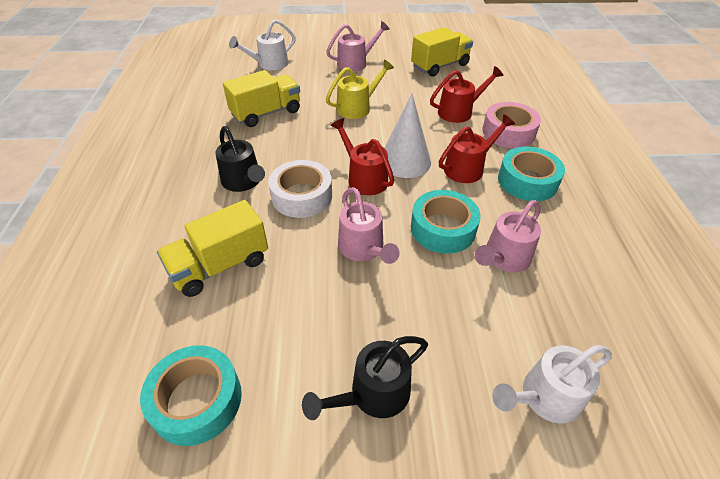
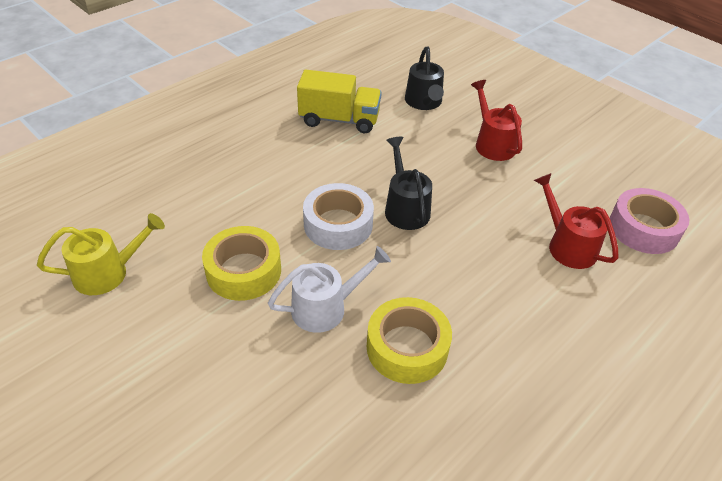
pink watering can: [326,21,390,72] [338,187,399,264] [475,200,541,272] = 3 -> none = 0
red watering can: [331,118,394,195] [430,66,504,123] [439,114,515,183] = 3 -> [471,80,522,161] [534,173,618,269] = 2
turquoise tape: [140,345,242,446] [411,190,481,254] [498,147,565,201] = 3 -> none = 0
white cone: [384,93,431,178] = 1 -> none = 0
white watering can: [229,19,296,70] [492,345,612,424] = 2 -> [268,246,391,333] = 1
yellow tape: none = 0 -> [202,226,281,301] [367,297,452,384] = 2
yellow truck: [157,200,268,297] [223,70,300,127] [411,27,473,77] = 3 -> [297,70,382,133] = 1

